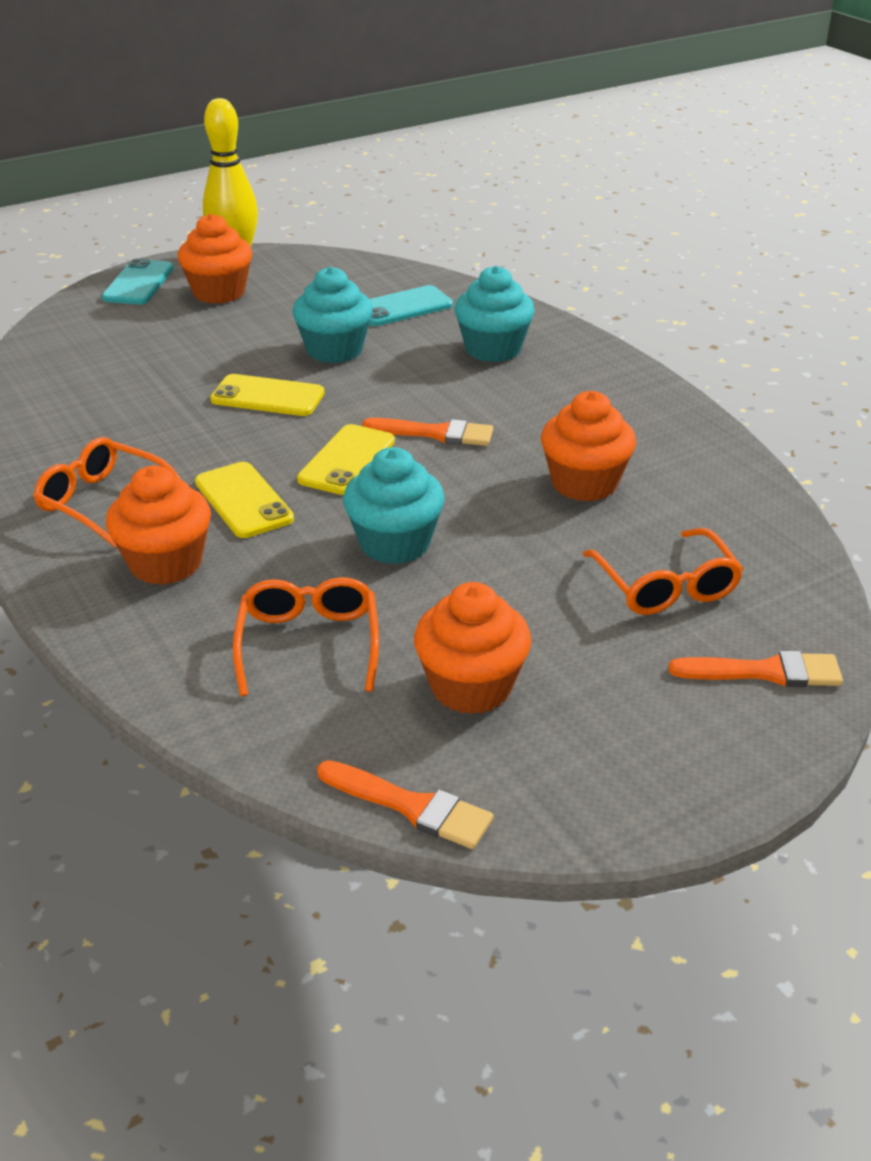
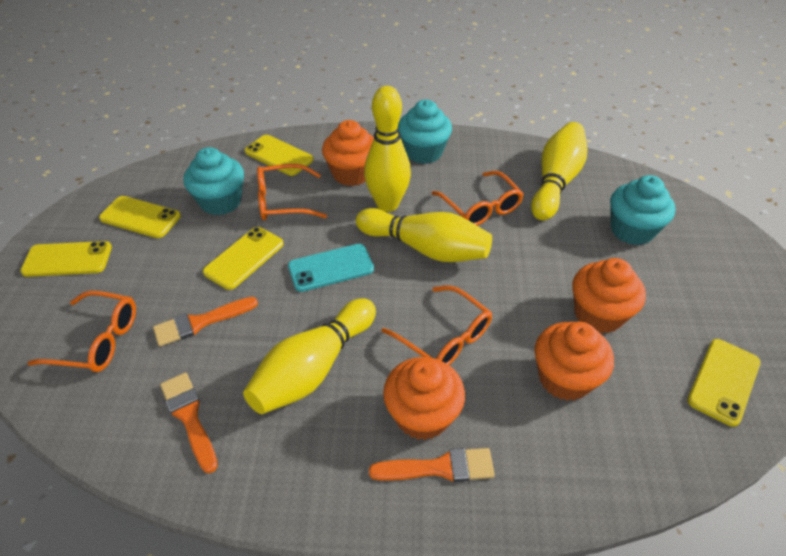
orange glasses: [33,437,181,548] [233,577,379,696] [583,528,744,615] = 3 -> [28,291,136,372] [257,164,327,221] [381,286,492,365] [432,171,524,226] = 4
turquoise phone: [102,259,174,304] [369,285,453,326] = 2 -> [288,244,374,292] = 1
yellow bowling pin: [203,98,258,247] = 1 -> [243,298,376,414] [356,208,492,262] [364,86,411,212] [531,122,587,220] = 4
yellow phone: [195,462,294,538] [210,374,324,416] [297,424,395,495] = 3 -> [20,241,112,277] [99,196,181,238] [203,227,284,290] [245,135,313,176] [687,339,761,427] = 5

